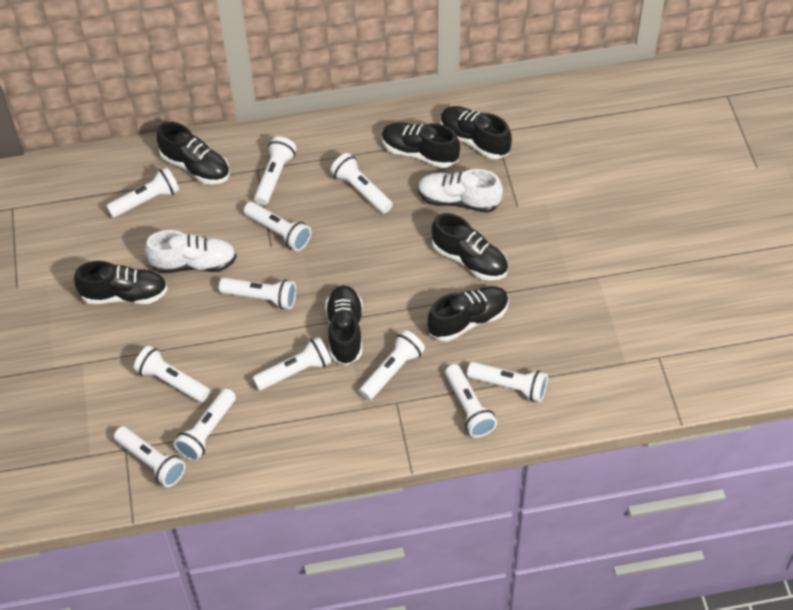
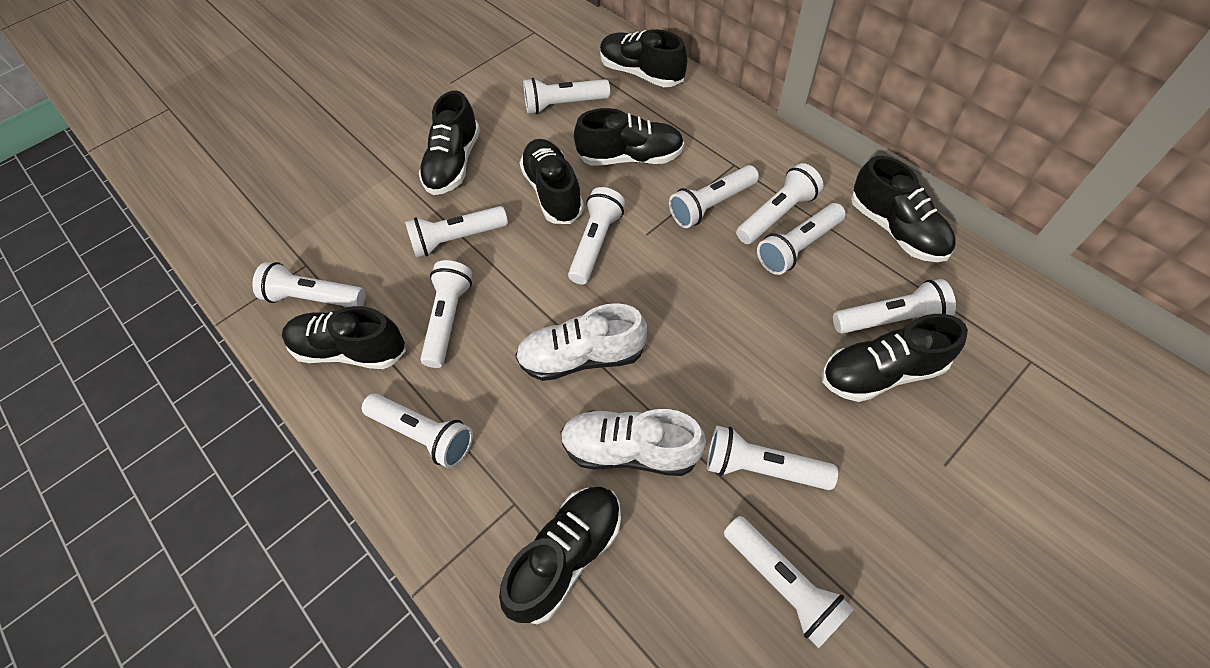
black shoe: [74,261,168,304] [157,122,230,185] [325,285,363,365] [382,122,460,168] [427,286,509,341] [431,213,508,281] [441,106,512,159] = 7 -> [282,306,406,369] [419,91,480,195] [499,487,621,624] [520,139,584,224] [574,108,684,166] [600,29,687,87] [822,314,968,402] [851,156,956,262] = 8

